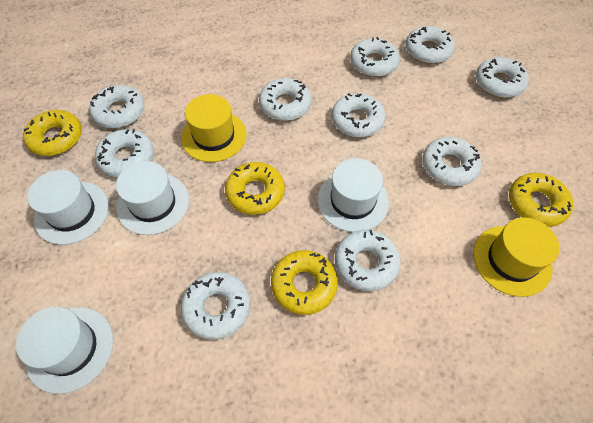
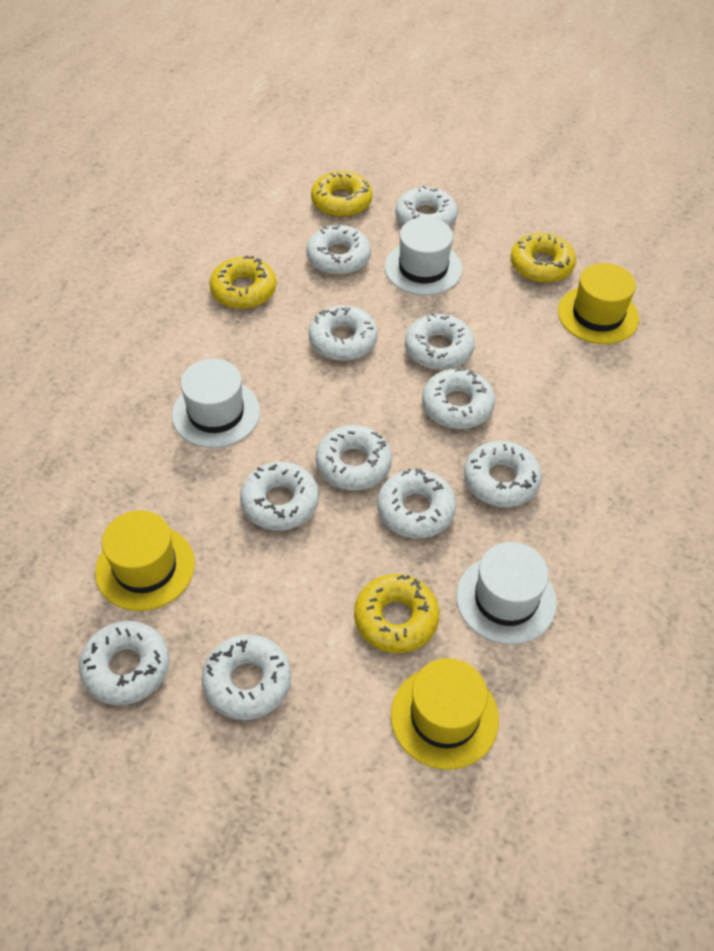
white donut: [89,85,144,129] [95,129,154,178] [181,272,250,340] [259,78,311,121] [332,93,385,137] [335,230,401,291] [350,37,400,77] [405,26,455,64] [422,137,481,186] [476,57,529,98] = 10 -> [79,621,169,705] [202,634,291,720] [240,462,319,530] [306,225,371,275] [308,305,378,361] [316,425,392,491] [377,468,456,538] [395,185,458,227] [405,313,475,370] [422,368,495,429] [464,441,542,507] = 11
white hat: [16,306,113,394] [27,170,109,245] [116,161,189,235] [317,158,389,232] = 4 -> [172,359,260,448] [385,217,462,295] [456,542,557,644] = 3
yellow hat: [181,94,247,162] [473,217,560,297] = 2 -> [95,510,195,611] [391,658,499,770] [558,263,639,344] = 3

